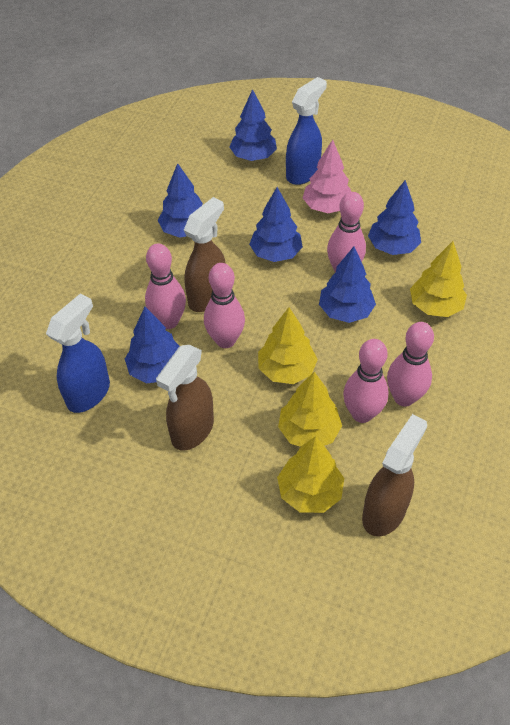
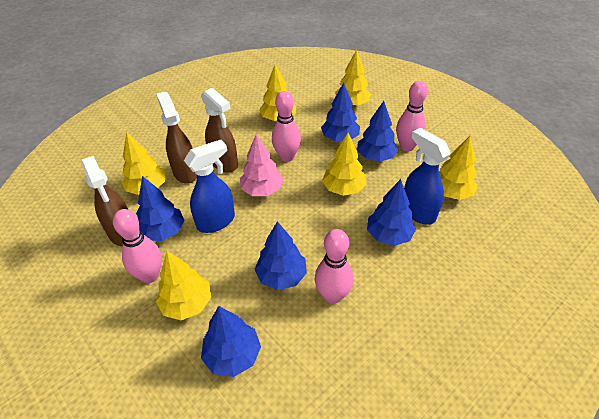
pink bowling pin: [145,243,186,329] [204,263,245,348] [327,192,366,273] [343,339,389,423] [387,322,434,407] = 5 -> [113,209,162,283] [272,91,301,162] [315,229,354,304] [396,81,428,151] = 4
yellow tree: [258,307,318,384] [277,436,344,513] [278,372,342,447] [410,241,467,317] = 4 -> [122,132,166,195] [156,251,211,320] [259,64,296,121] [322,133,367,196] [335,50,371,107] [439,136,478,200] = 6

